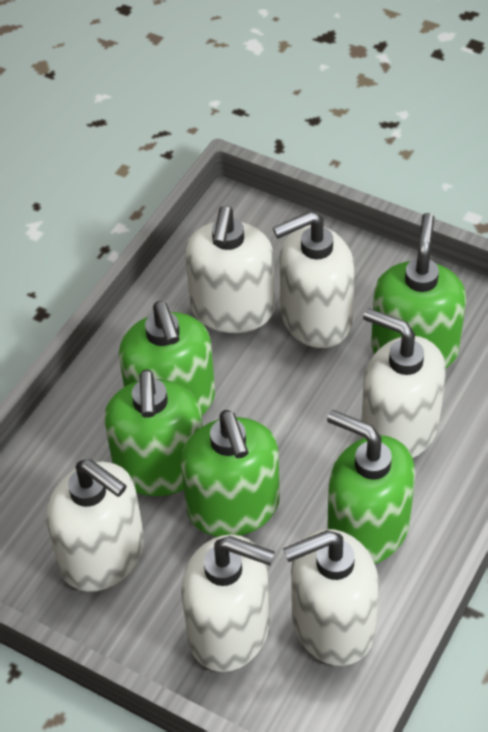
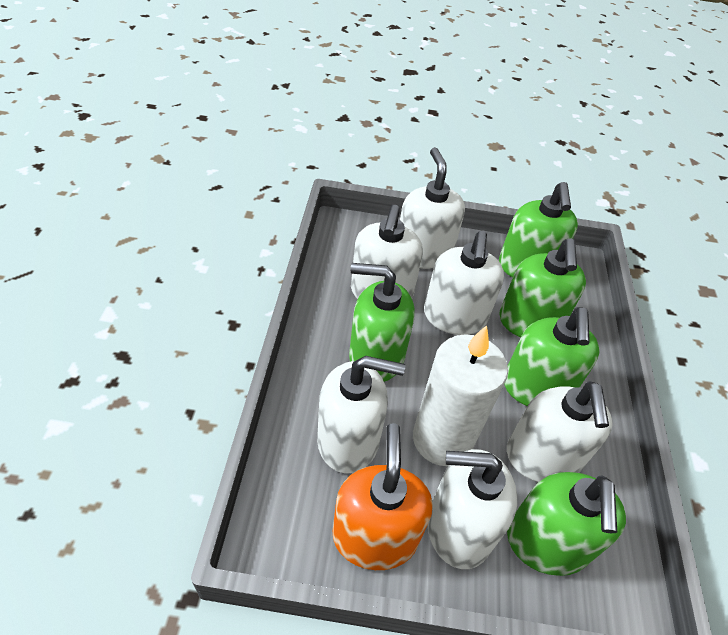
orange soap dispenser: none = 0 -> [333,423,433,570] = 1
white candle: none = 0 -> [413,325,508,466] = 1

